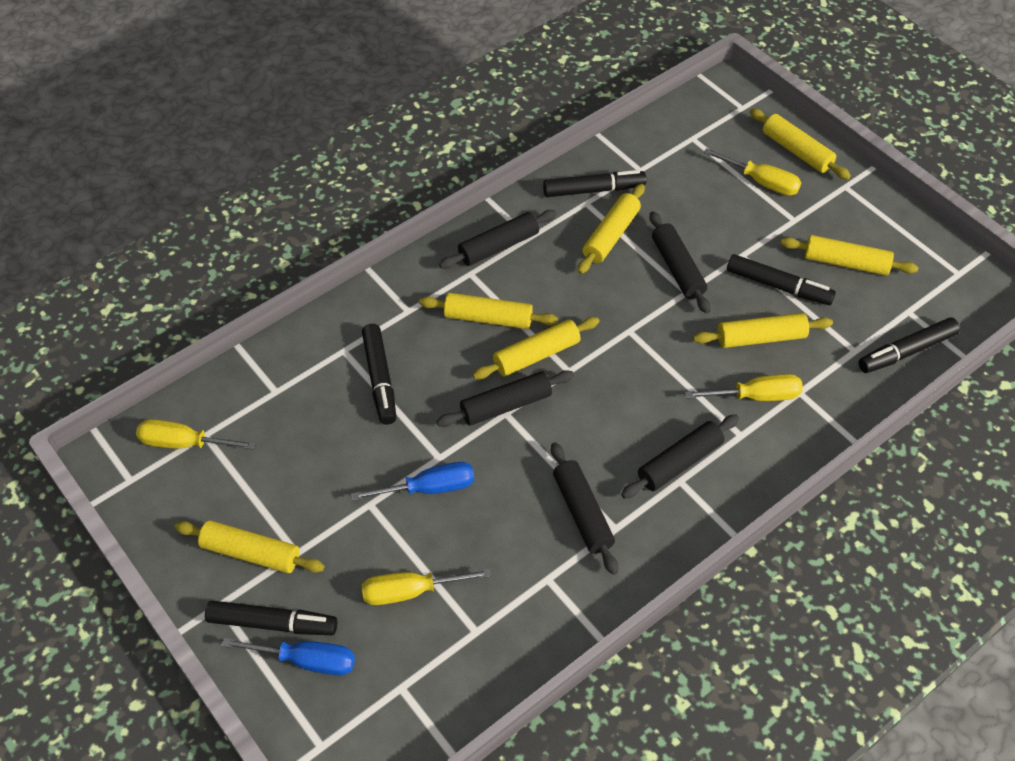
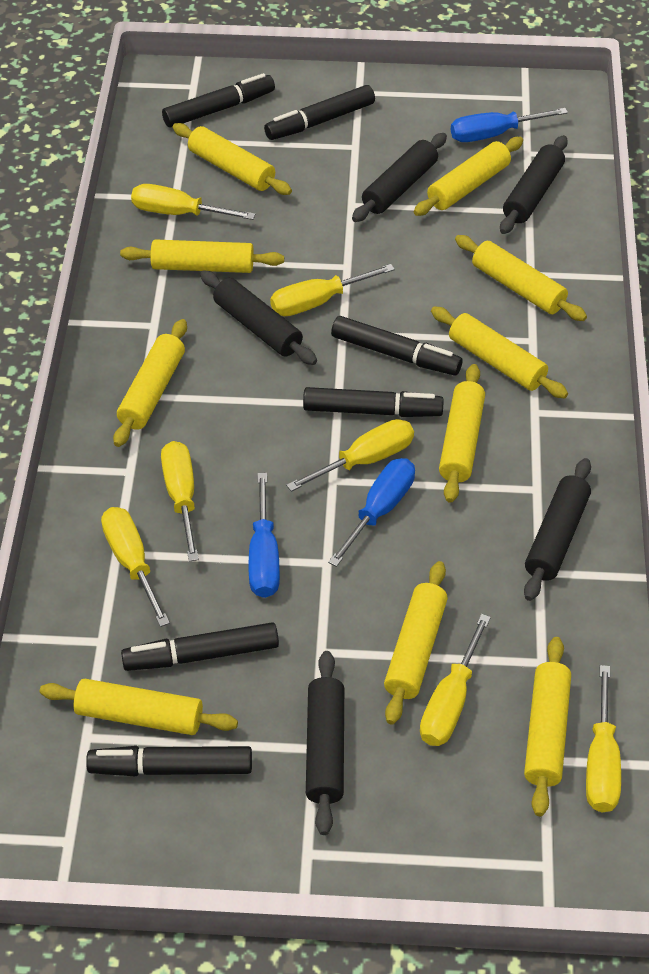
black marker: [205,601,337,635] [362,324,396,425] [543,170,646,197] [727,254,836,305] [858,317,960,373] = 5 -> [86,746,252,777] [121,622,279,671] [162,73,275,128] [264,85,375,140] [303,387,444,417] [331,316,462,376] = 6
blue screwdriver: [222,638,355,676] [351,462,474,501] = 2 -> [249,473,280,598] [328,458,415,567] [451,108,568,142] = 3
yellow rolling pin: [175,520,324,573] [419,293,558,329] [472,317,599,379] [577,184,645,274] [693,313,833,348] [750,108,851,180] [780,235,918,276] = 7 -> [40,679,238,735] [113,319,187,447] [120,239,284,273] [173,123,292,195] [384,561,448,724] [414,137,523,216] [431,306,568,398] [439,364,485,503] [455,235,587,321] [524,637,571,816] = 10
yellow screwdriver: [136,419,256,450] [362,569,492,605] [685,374,803,401] [703,148,801,196] = 4 -> [101,507,170,627] [131,184,256,220] [161,441,199,562] [270,264,395,316] [286,419,414,492] [420,614,491,746] [586,665,621,812] = 7

